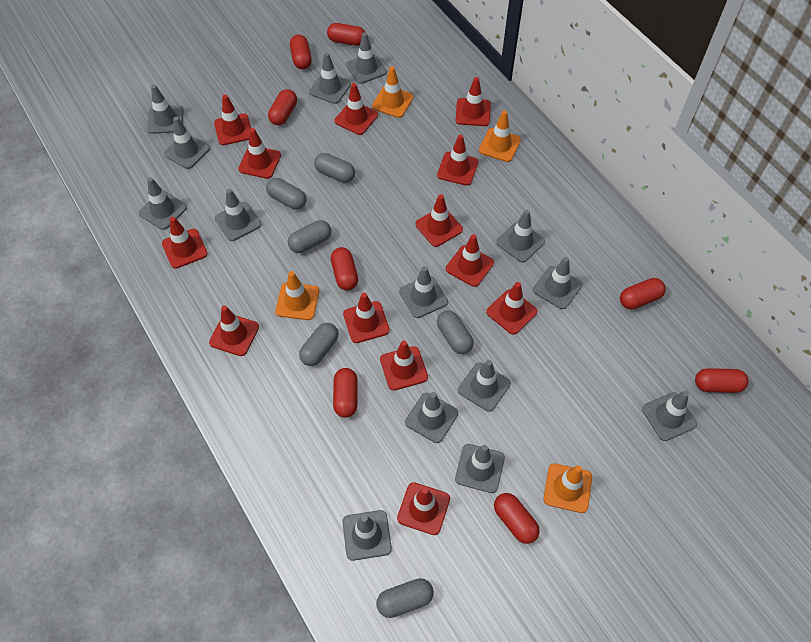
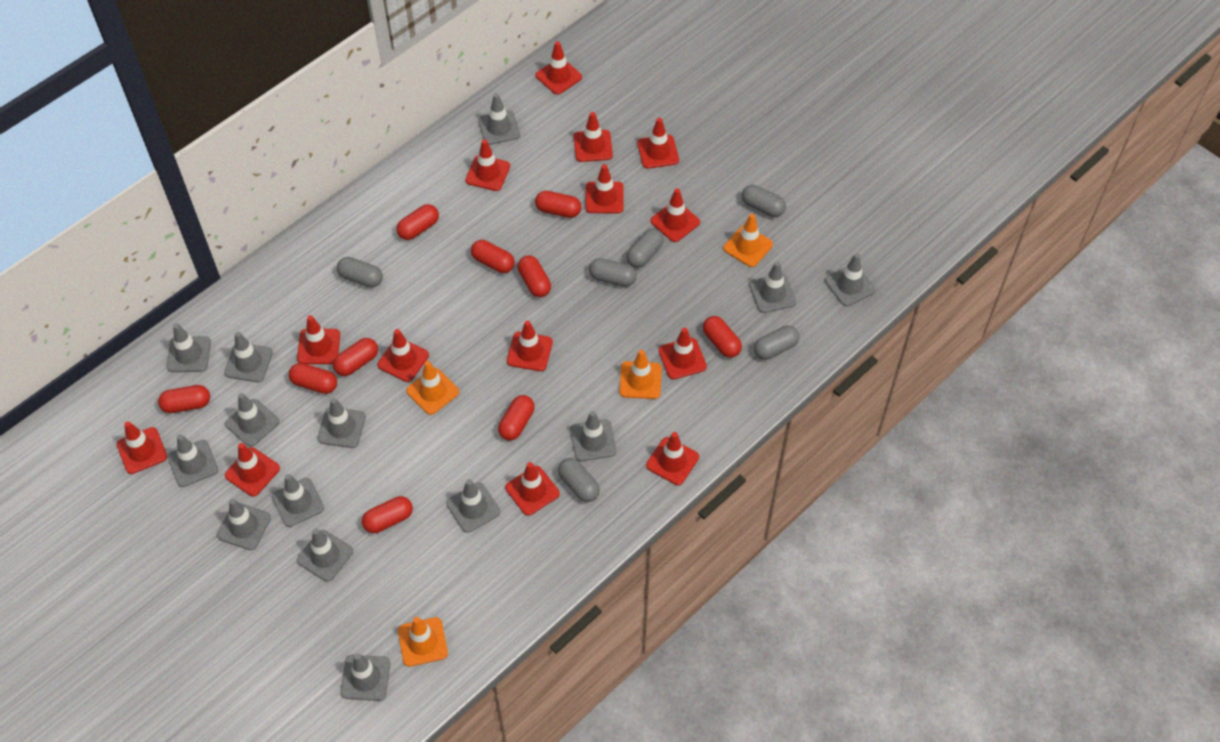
red capsule: [268,89,297,125] [290,34,312,69] [327,23,366,46] [331,247,358,291] [333,368,358,418] [494,493,540,544] [620,278,666,310] [695,368,749,393] = 8 -> [158,385,210,413] [289,363,337,394] [333,338,378,376] [362,496,413,533] [396,204,439,240] [471,240,515,273] [498,395,535,441] [518,255,551,297] [535,191,581,218] [703,316,742,358] = 10
red traffic cone: [162,217,208,269] [209,306,259,356] [214,95,251,145] [238,128,281,179] [335,83,378,135] [343,293,390,343] [380,340,428,391] [397,482,450,535] [415,194,463,247] [437,135,478,186] [446,234,494,287] [455,77,491,126] [486,282,537,335] = 13 -> [117,421,167,474] [225,443,280,496] [297,315,340,364] [377,329,429,382] [465,139,510,191] [505,462,560,516] [507,320,553,371] [536,41,582,95] [573,112,613,162] [585,164,624,213] [637,118,679,169] [646,432,699,485] [651,188,700,242] [658,328,707,380] = 14

